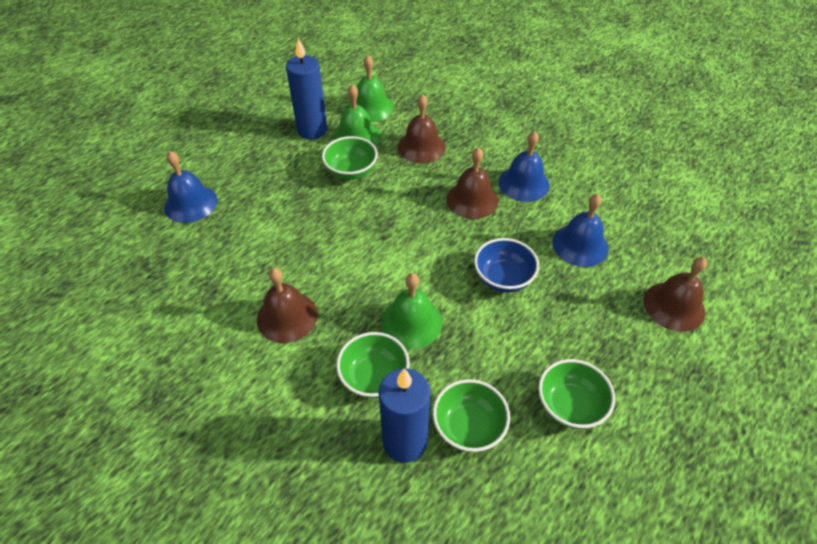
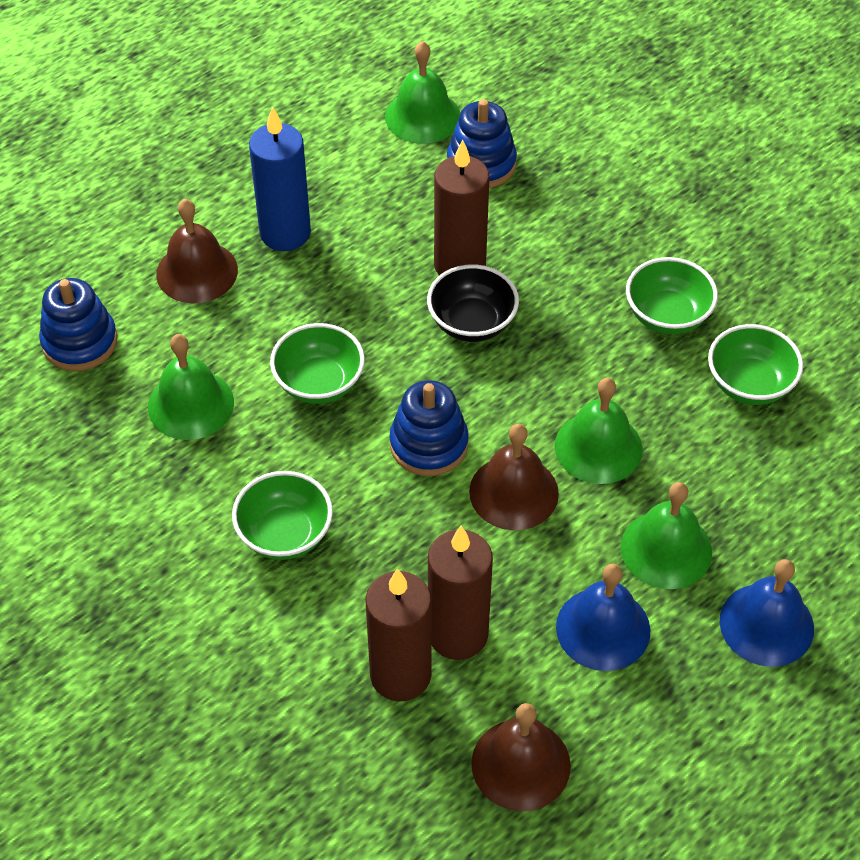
black bowl: none = 0 -> [427,264,519,342] = 1
blue bell: [164,151,217,223] [499,131,550,202] [552,194,608,267] = 3 -> [556,563,650,671] [720,559,814,667] = 2
blue bowl: [474,238,539,293] = 1 -> none = 0
blue candle: [286,38,327,139] [379,368,430,463] = 2 -> [249,106,311,251] = 1
blue stacking toy: none = 0 -> [39,278,118,371] [389,380,469,476] [447,99,517,188] = 3
brown bell: [257,268,318,343] [397,94,446,164] [446,147,498,219] [644,257,707,332] = 4 -> [156,199,238,303] [469,424,559,530] [471,703,571,811] = 3
brown candle: none = 0 -> [365,568,432,701] [428,526,493,660] [434,140,489,275] = 3
green bell: [333,84,380,146] [349,55,394,122] [381,273,442,349] = 3 -> [148,334,234,440] [385,41,460,144] [555,378,643,484] [621,482,712,589] = 4

